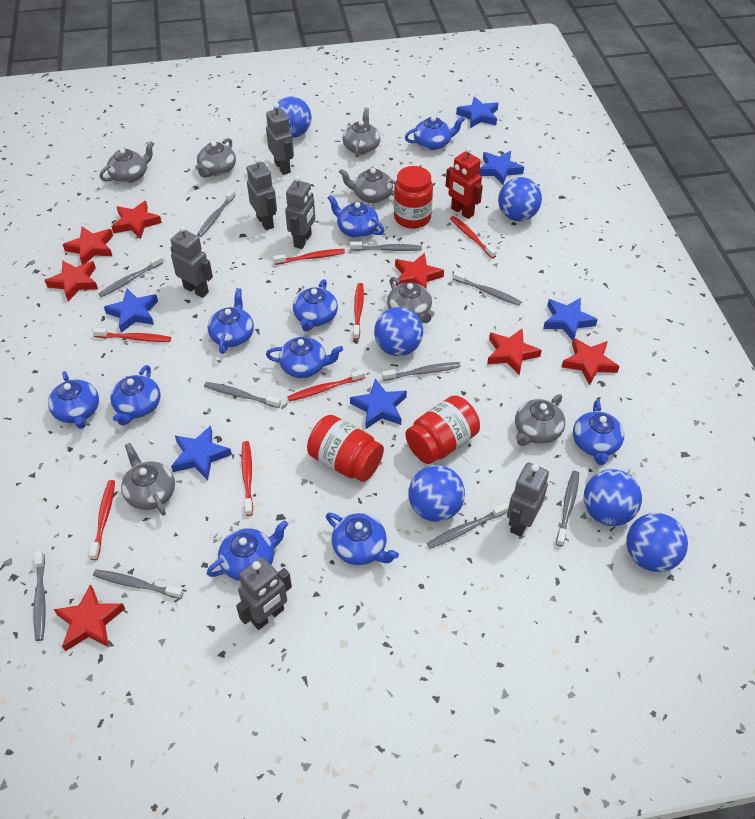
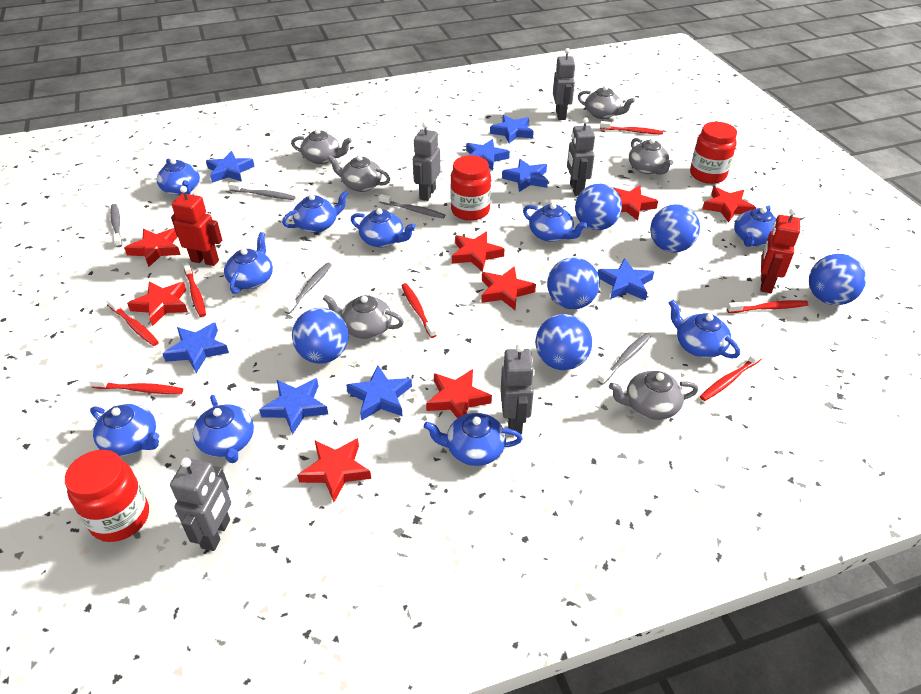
blue star: [104,288,158,333] [171,425,232,480] [350,378,407,429] [456,96,498,128] [478,151,524,185] [543,298,598,341] = 6 -> [163,322,229,373] [206,151,255,183] [259,378,328,434] [346,365,412,421] [466,139,510,170] [490,115,534,143] [502,159,548,192] [598,258,654,300] = 8
grey robot: [170,225,213,298] [236,557,292,630] [247,157,277,230] [266,103,294,175] [285,175,315,249] [507,462,549,537] = 6 -> [170,458,231,551] [413,122,440,201] [501,344,535,435] [553,48,576,120] [567,117,595,196] = 5
grey teapot: [100,141,154,183] [121,443,175,516] [195,138,236,178] [339,168,396,203] [342,108,380,158] [387,277,435,323] [515,394,565,446] = 7 -> [291,129,352,164] [323,295,404,339] [328,155,390,192] [578,86,635,119] [609,371,698,420] [629,138,673,174] = 6
grey toothbrush: [33,550,46,641] [93,569,183,599] [98,255,163,297] [197,189,236,237] [204,382,281,408] [350,242,422,251] [382,362,461,381] [427,503,509,549] [453,271,522,306] [556,471,579,546] = 10 -> [110,204,122,247] [228,182,296,200] [283,263,332,314] [379,194,445,219] [597,333,651,385] = 5
red robot: [446,147,483,219] = 1 -> [171,186,222,266] [761,208,800,293] = 2
red star: [45,260,98,301] [53,584,125,651] [63,226,113,265] [111,201,162,239] [395,253,444,289] [487,329,542,375] [562,338,620,385] = 7 -> [124,228,181,267] [127,281,188,326] [297,438,371,502] [426,369,492,419] [452,232,505,272] [481,266,536,310] [612,186,658,221] [702,187,756,222] = 8

